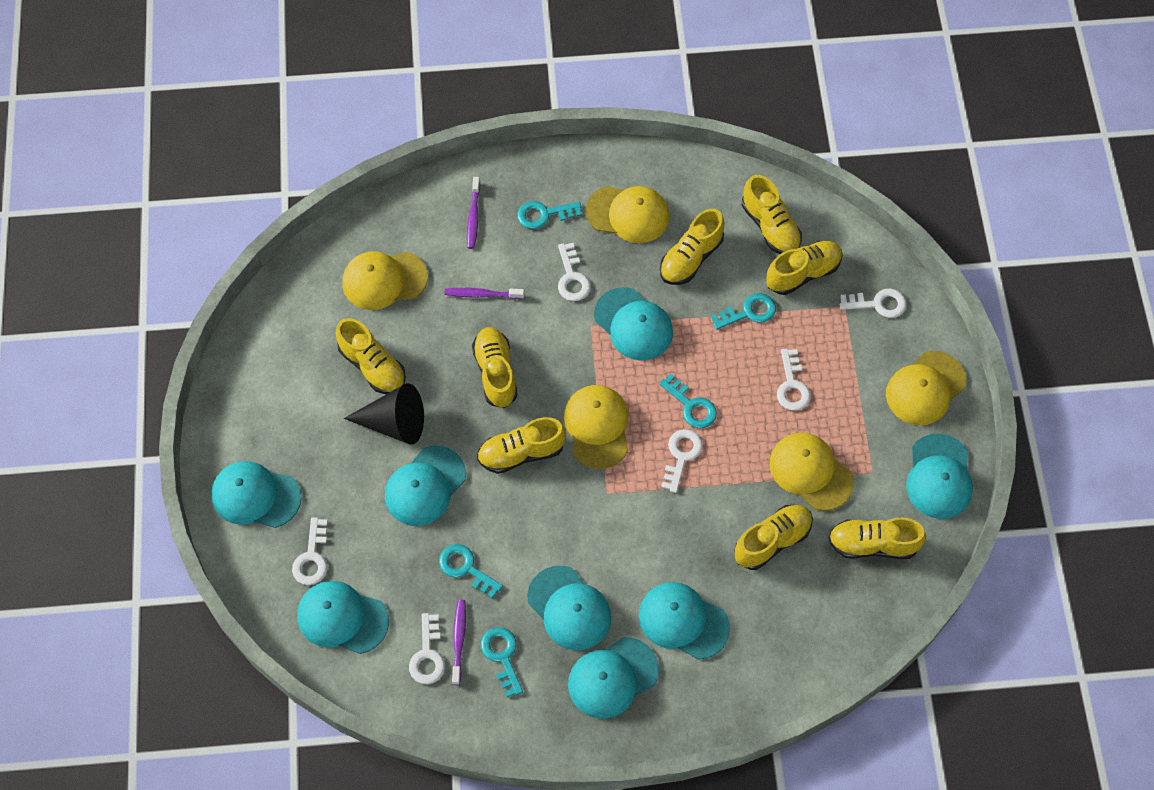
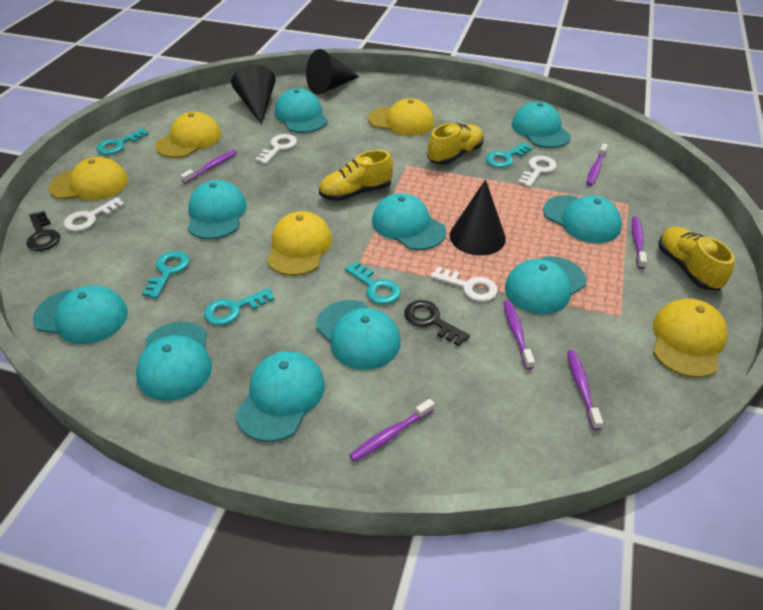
black cone: [344,383,424,445] = 1 -> [231,65,276,125] [306,49,359,95] [450,179,506,256] = 3
black key: none = 0 -> [27,211,60,251] [404,300,470,346] = 2
purple toothbrush: [444,288,524,299] [452,599,466,685] [467,177,480,249] = 3 -> [180,150,237,184] [349,399,435,462] [503,300,535,370] [567,350,603,430] [587,143,608,186] [632,216,647,269] = 6
turquoise cap: [211,461,301,528] [297,581,389,654] [385,446,466,526] [527,566,611,650] [568,637,659,719] [594,287,673,361] [639,582,730,660] [906,434,973,519] = 8 -> [33,285,128,344] [136,322,212,401] [188,180,247,239] [236,351,325,442] [275,88,328,133] [316,300,401,370] [372,193,446,250] [505,256,587,314] [512,101,571,148] [543,195,622,243] = 10
white key: [292,517,328,585] [409,613,445,684] [558,243,591,301] [661,429,703,493] [777,349,811,411] [840,289,906,318] = 6 -> [64,197,125,232] [255,134,297,164] [431,267,498,302] [518,156,557,187] = 4
yellow shoe: [336,318,406,394] [472,327,518,408] [477,417,566,474] [660,209,725,285] [734,505,813,570] [742,175,802,254] [766,241,843,295] [828,517,926,559] = 8 -> [319,150,393,201] [427,123,484,165] [658,227,735,291] = 3

